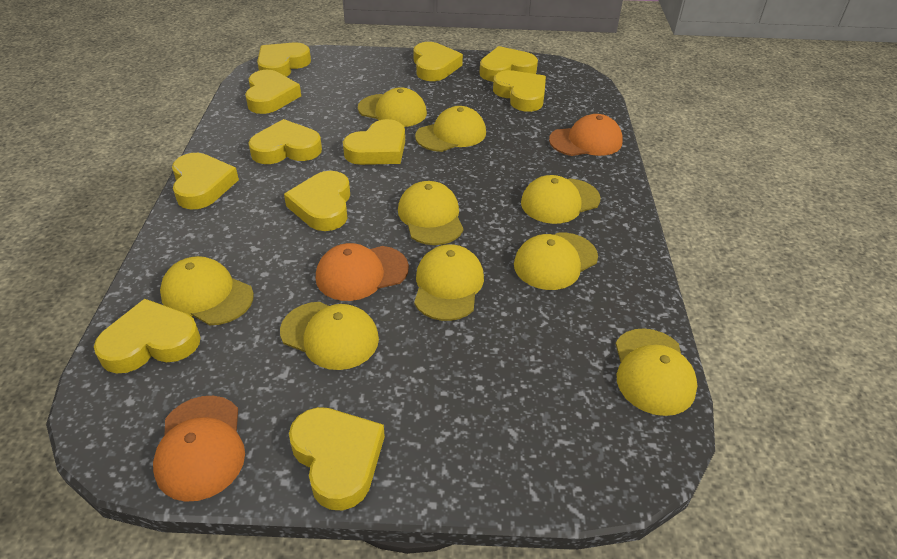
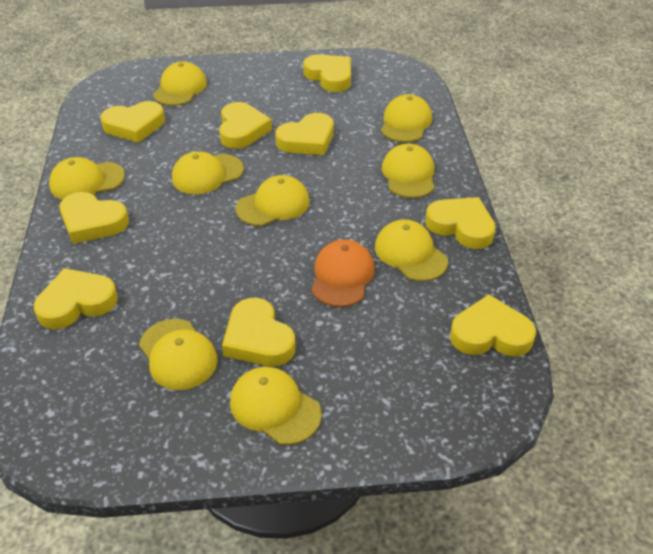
orange cap: [153,396,245,502] [316,243,409,301] [549,114,623,156] = 3 -> [311,239,375,307] = 1
yellow heart: [94,299,200,373] [172,153,239,209] [245,70,301,114] [248,119,322,164] [257,43,311,77] [284,171,350,231] [289,407,385,510] [343,119,405,165] [413,42,463,81] [480,46,538,82] [493,70,546,112] = 11 -> [34,268,118,329] [59,192,129,244] [101,101,165,143] [219,102,272,149] [222,298,296,366] [275,113,334,155] [303,54,351,92] [425,197,496,249] [450,295,536,357] = 9

